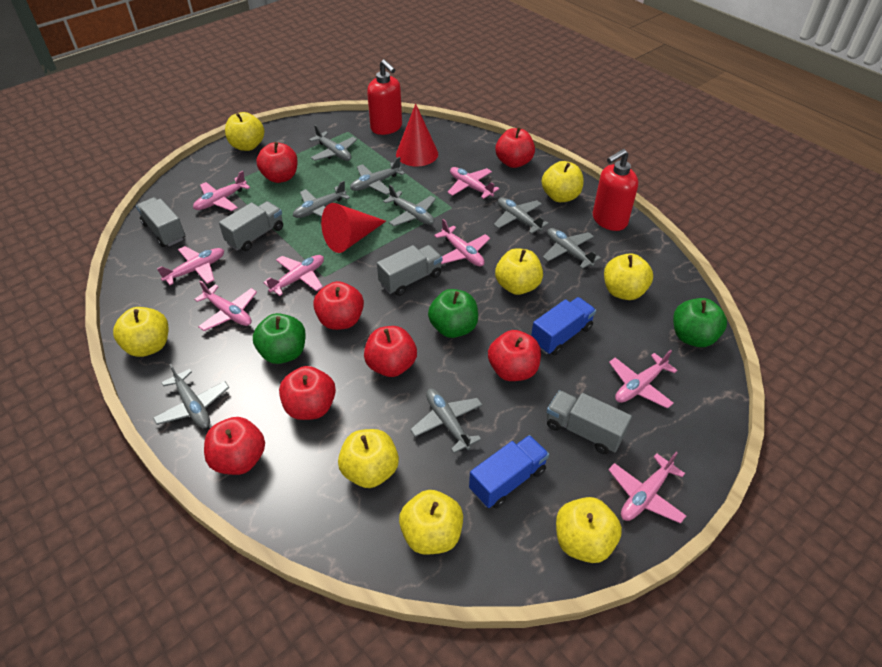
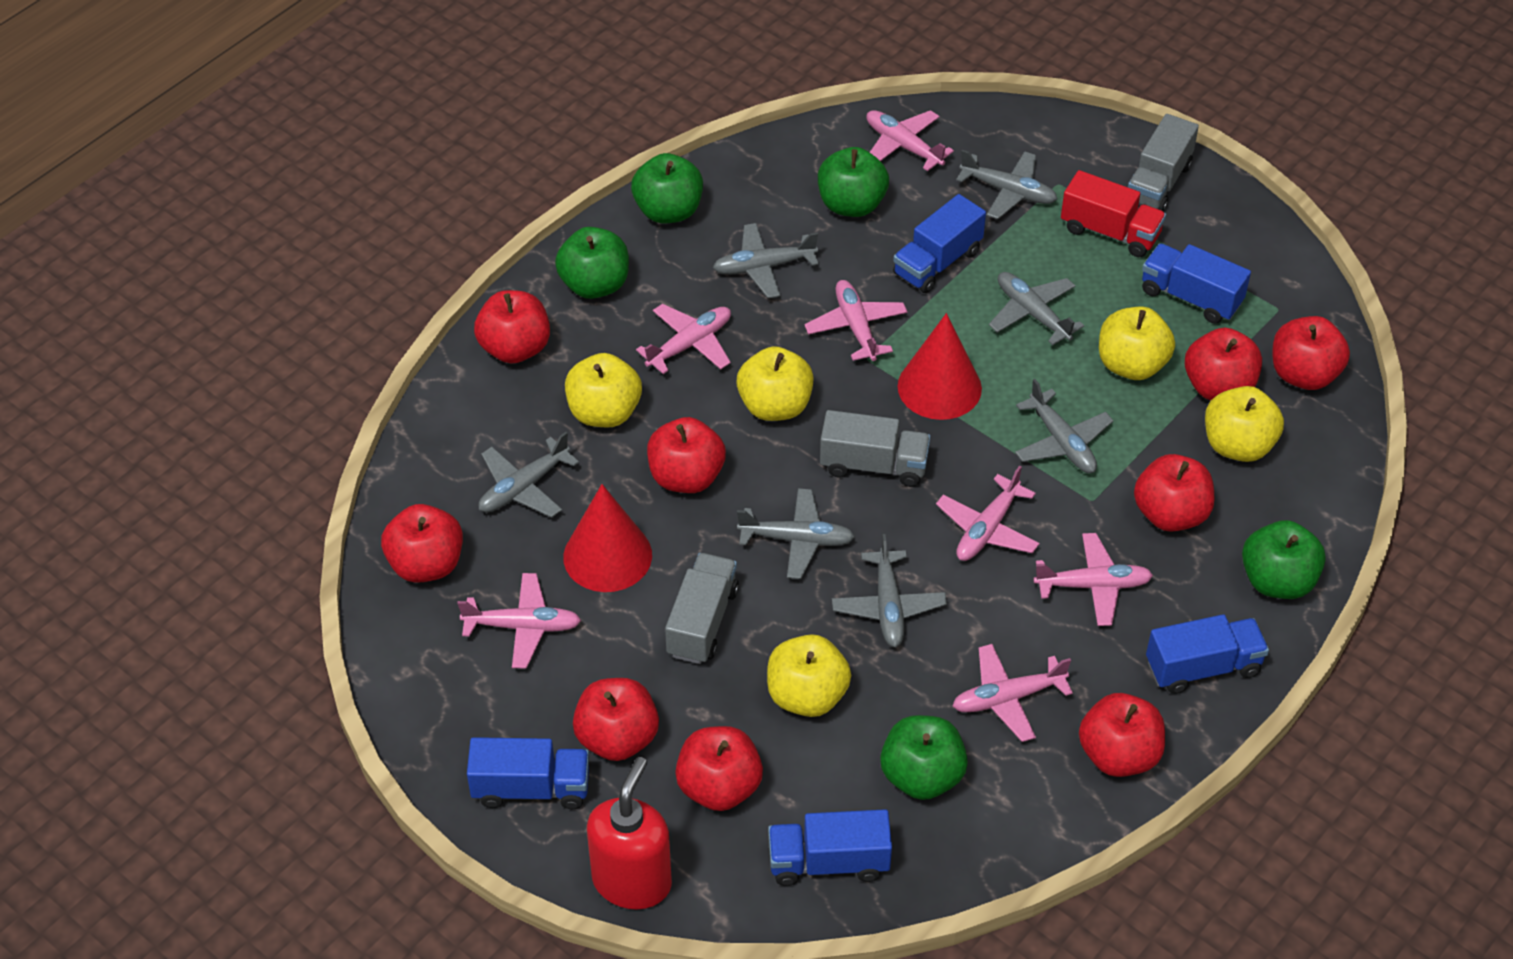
blue truck: [469,435,549,509] [531,297,596,355] = 2 -> [467,737,589,809] [768,809,892,886] [893,194,986,293] [1142,243,1251,324] [1146,614,1269,694] = 5
green apple: [253,313,306,364] [428,289,478,338] [673,298,727,347] = 3 -> [555,227,629,299] [631,153,703,223] [818,147,889,217] [880,715,968,800] [1242,520,1326,599] = 5
grey plane: [153,364,229,428] [293,181,350,218] [309,125,357,161] [350,157,405,195] [383,185,436,226] [410,388,483,453] [494,197,549,234] [543,228,601,269] = 8 -> [479,432,579,518] [713,223,819,298] [737,488,855,579] [832,534,947,647] [956,150,1057,219] [989,272,1084,345] [1015,379,1113,473] = 7
grey truck: [136,197,185,247] [219,201,283,251] [377,245,442,296] [547,390,632,454] = 4 -> [665,553,739,664] [820,410,930,487] [1128,114,1199,212] = 3
pink plane: [157,246,224,285] [193,171,250,211] [194,280,257,331] [263,255,324,296] [434,219,490,267] [447,167,499,199] [608,452,686,524] [609,350,677,409] = 8 -> [457,573,581,669] [636,304,731,374] [804,280,907,361] [866,110,954,171] [936,466,1040,561] [953,644,1073,742] [1033,533,1153,626] = 7
red apple: [204,417,265,475] [256,142,298,183] [279,366,336,420] [313,281,364,330] [364,326,417,377] [488,330,541,381] [495,127,535,168] = 7 -> [381,504,463,583] [474,290,550,364] [573,678,659,761] [647,417,726,493] [675,726,763,811] [1079,693,1165,777] [1134,454,1214,532] [1185,328,1262,400] [1273,316,1350,390] = 9
red soap dispenser: [367,59,402,135] [593,149,638,231] = 2 -> [587,757,672,910] = 1
red truck: none = 0 -> [1061,170,1166,257] = 1
yellow apple: [113,307,169,357] [225,112,264,151] [338,429,399,488] [399,490,463,555] [495,248,543,295] [542,161,583,202] [556,497,622,563] [604,253,653,300] = 8 -> [565,353,642,427] [737,346,814,421] [767,634,851,717] [1099,307,1175,380] [1205,386,1284,462] = 5

